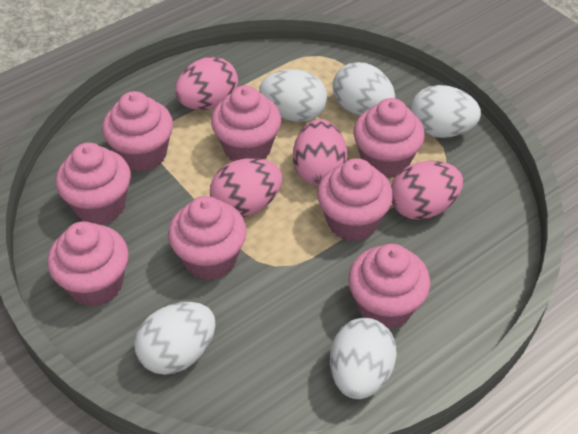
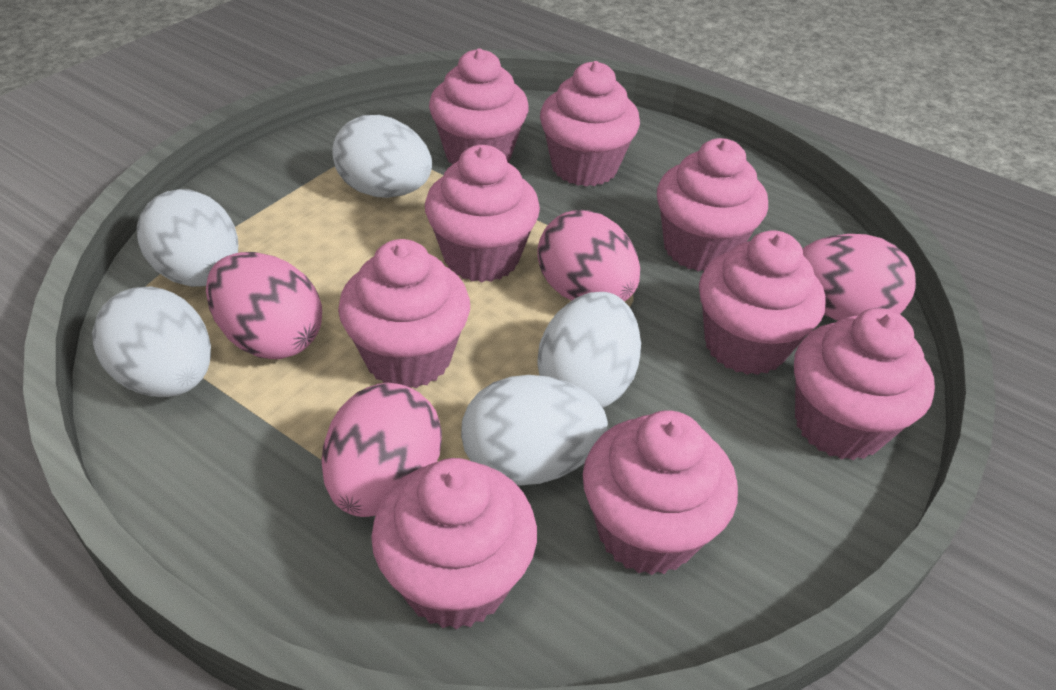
pink cupcake: [47,221,129,307] [56,143,131,225] [102,91,173,172] [168,196,247,280] [211,85,281,161] [317,158,393,241] [348,244,430,329] [353,98,425,179] = 8 -> [338,239,470,388] [371,458,537,630] [425,145,540,282] [429,48,529,165] [540,61,640,186] [583,410,738,575] [657,138,768,271] [699,230,826,375] [794,308,935,460] = 9

